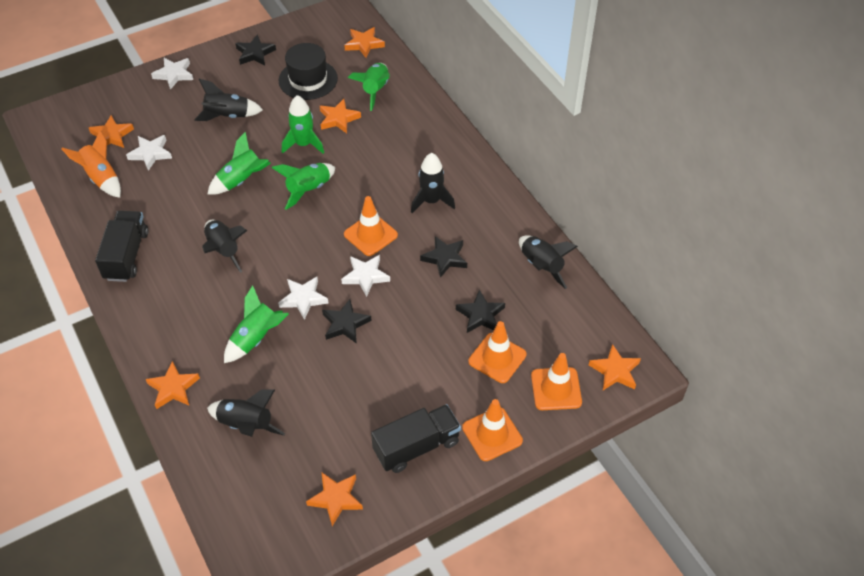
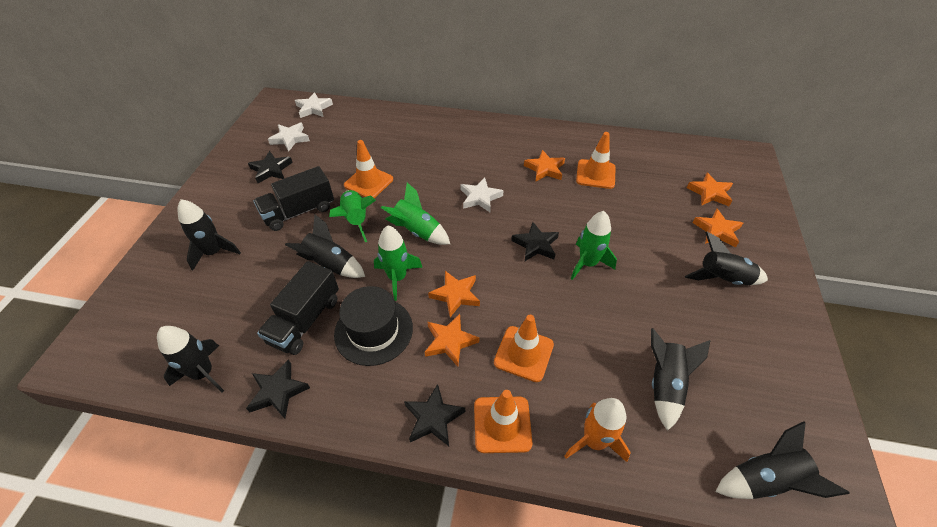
black rocket: [194,79,263,121] [202,220,248,273] [207,390,285,437] [411,153,455,213] [519,236,578,289] = 5 -> [157,326,224,393] [177,199,241,271] [285,215,365,278] [651,328,710,431] [685,232,768,285] [716,421,850,499] = 6
green rocket: [208,132,271,195] [224,285,289,363] [272,163,335,210] [282,95,324,154] [348,63,390,111] = 5 -> [329,190,376,242] [374,226,423,301] [381,182,450,245] [571,211,617,280] = 4
orange star: [89,115,134,148] [146,361,200,409] [306,473,363,526] [320,99,361,133] [344,27,385,58] [589,344,641,390] = 6 -> [425,314,479,367] [428,271,480,317] [524,150,565,182] [687,173,733,206] [693,209,743,247] = 5
white star: [126,135,172,171] [151,58,193,90] [278,277,328,320] [341,255,390,297] = 4 -> [268,122,310,151] [295,92,333,118] [460,177,503,212] = 3

